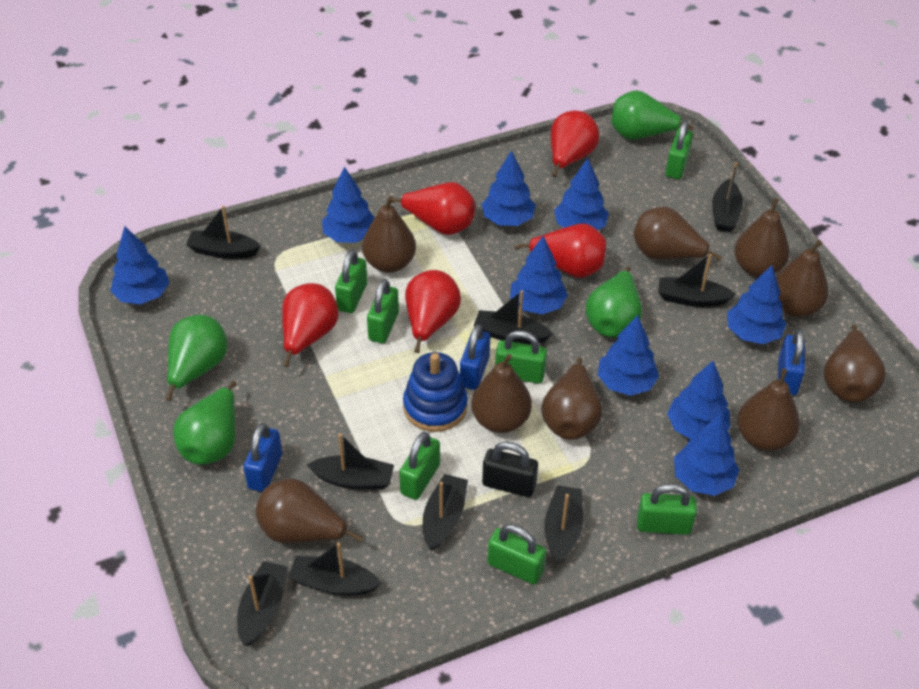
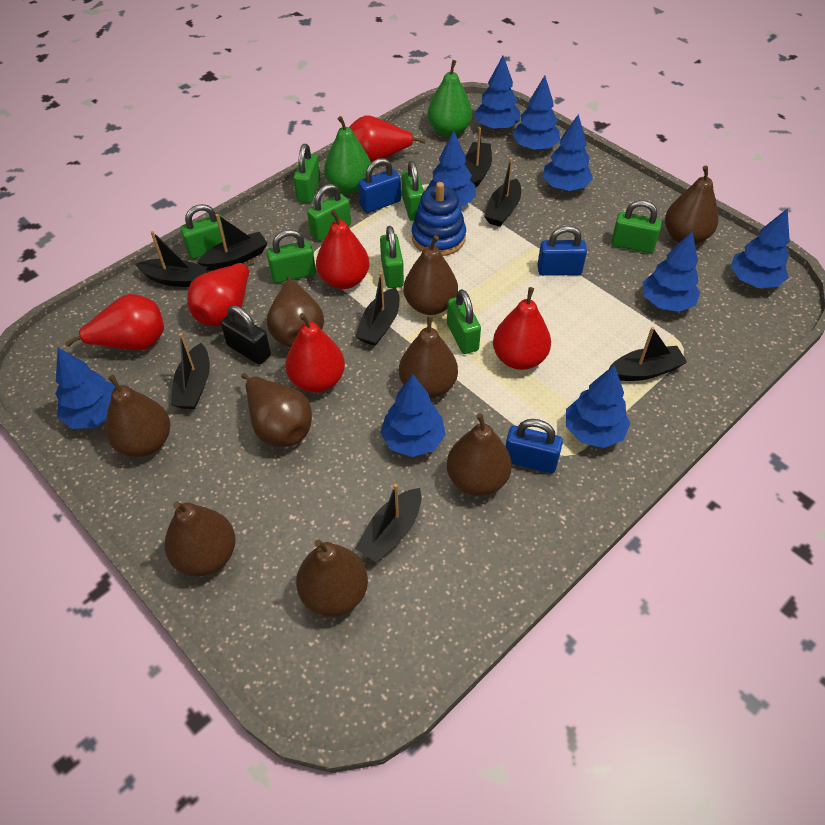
black boat: [186,206,261,259] [237,561,288,646] [288,542,382,595] [307,434,394,489] [423,474,468,550] [474,290,553,344] [545,485,583,563] [658,254,736,307] [712,162,743,232] = 9 -> [135,231,207,287] [171,333,210,409] [197,214,268,271] [355,272,399,346] [355,484,422,562] [464,127,492,188] [484,158,521,227] [609,327,687,381] = 8
green padlock: [335,250,367,313] [367,279,399,343] [399,432,440,500] [488,524,546,585] [495,330,547,384] [637,484,697,535] [666,121,693,179] = 7 -> [180,204,226,259] [267,230,316,283] [293,144,321,203] [307,184,351,241] [380,226,404,288] [402,161,424,221] [447,289,481,354] [611,200,662,253] = 8
green pear: [165,315,227,401] [173,381,236,465] [586,267,642,338] [611,90,694,140] = 4 -> [324,116,371,194] [428,60,472,137] = 2
red pear: [282,283,338,367] [390,182,475,235] [405,270,461,353] [514,223,606,278] [551,110,599,177] = 5 -> [65,294,164,350] [187,260,254,326] [285,313,345,392] [316,209,369,289] [349,116,426,163] [493,287,551,370] = 6

